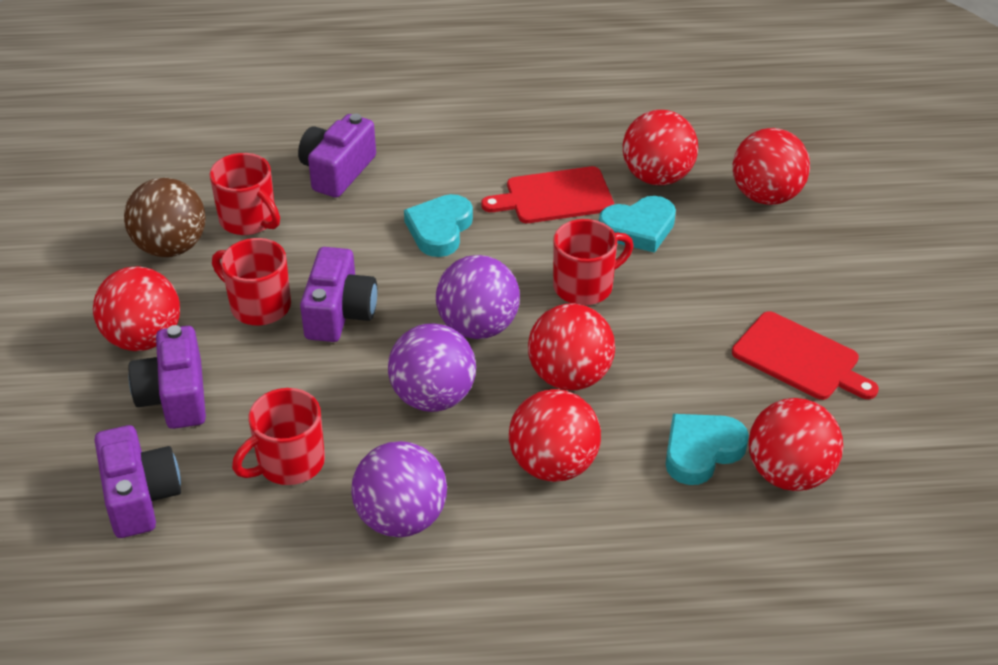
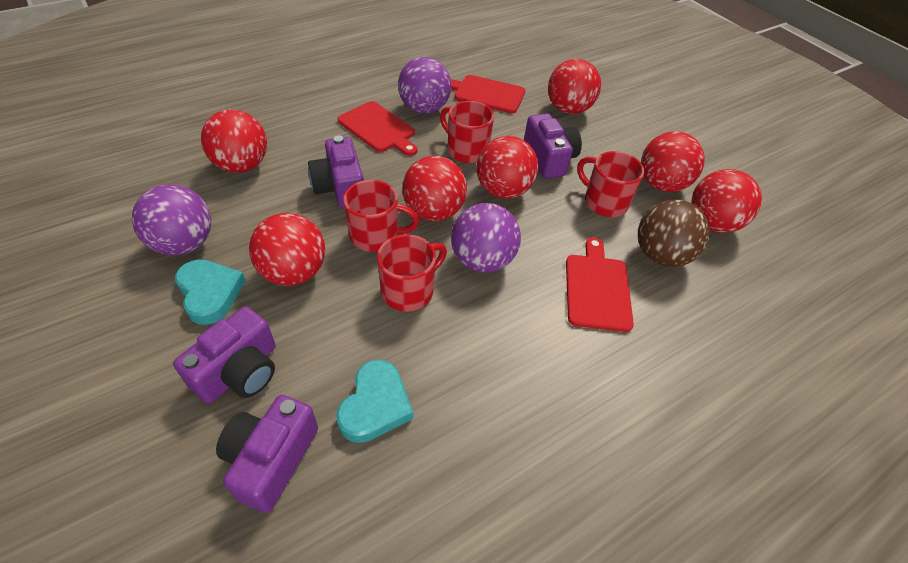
red ball: [93,266,180,351] [509,389,601,482] [528,304,615,390] [623,110,698,185] [733,128,810,205] [749,398,843,491] = 6 -> [201,109,267,173] [249,213,325,286] [402,156,467,221] [476,136,538,199] [548,59,601,114] [641,131,705,192] [691,169,762,233] = 7
red cutting board: [481,166,614,223] [732,311,879,400] = 2 -> [337,101,417,156] [451,75,525,113] [566,237,634,332] = 3
turquoise heart: [404,194,473,257] [599,196,676,253] [666,414,749,485] = 3 -> [175,259,246,325] [336,359,413,443] = 2

